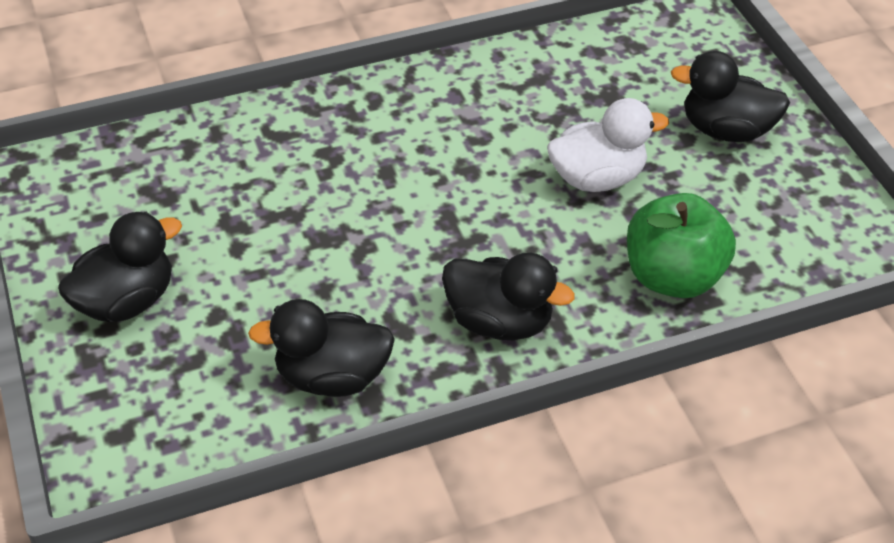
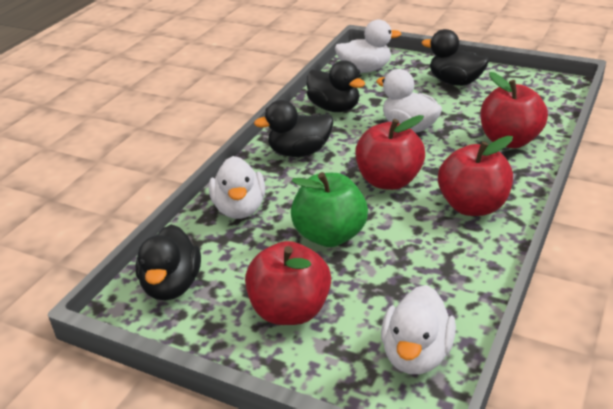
red apple: none = 0 -> [245,241,331,325] [355,115,425,190] [438,136,513,216] [480,72,548,148] = 4
white duck: [547,98,669,192] = 1 -> [209,156,265,219] [335,20,401,73] [376,69,442,133] [381,285,456,374] = 4

